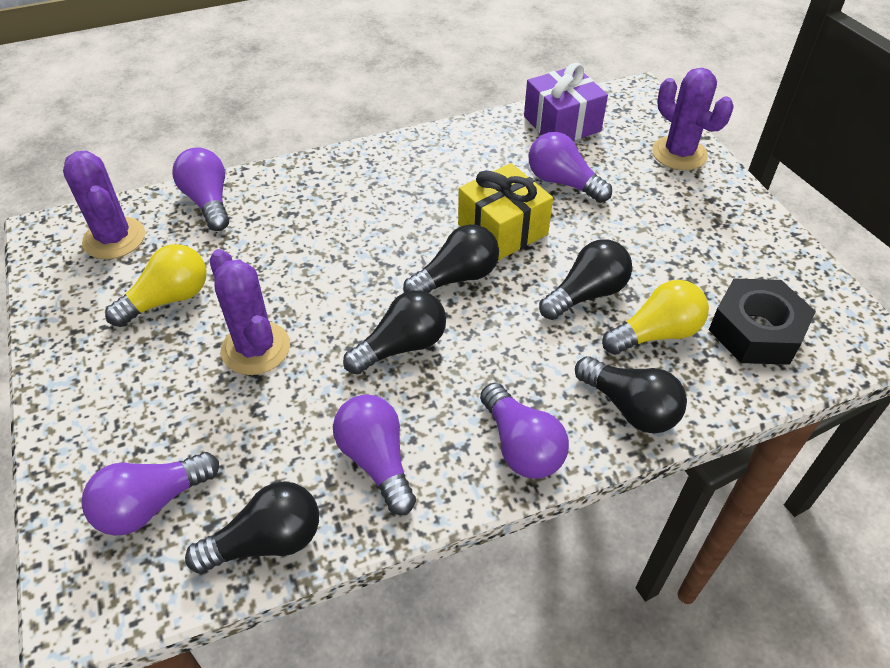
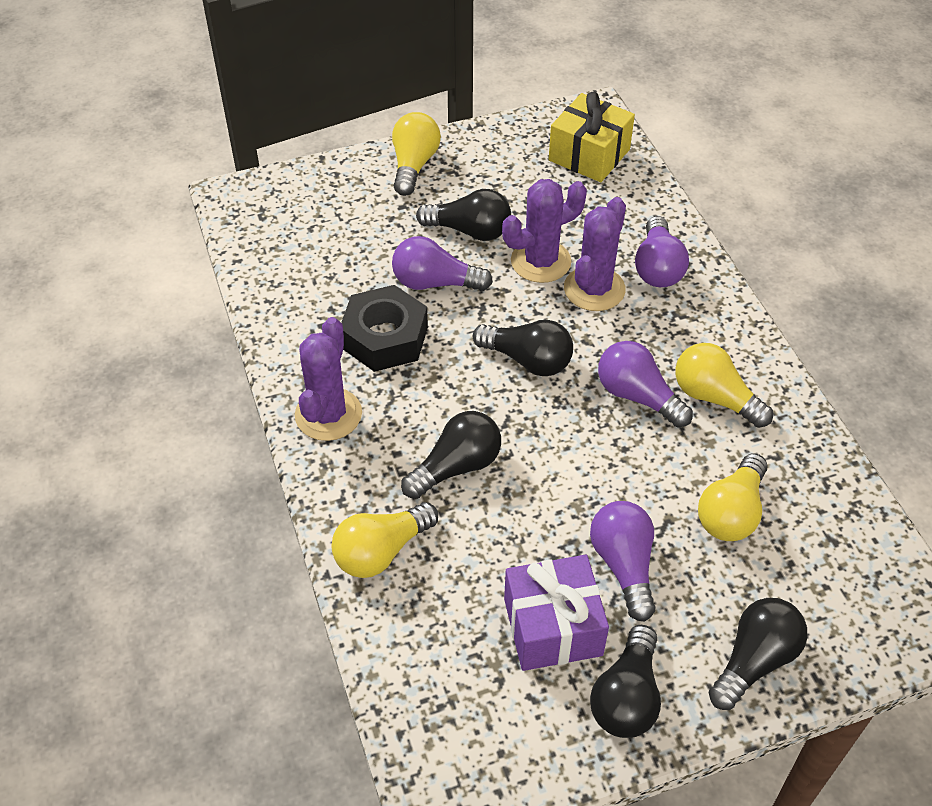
purple light bulb: [81,452,219,536] [172,147,229,231] [333,394,416,515] [480,383,569,479] [529,132,612,203] = 5 -> [392,236,493,291] [590,501,655,622] [598,341,693,427] [635,216,689,287] = 4
yellow light bulb: [105,244,207,327] [602,280,709,355] = 2 -> [331,502,438,578] [392,112,441,196] [676,343,773,428] [698,453,767,541] = 4

